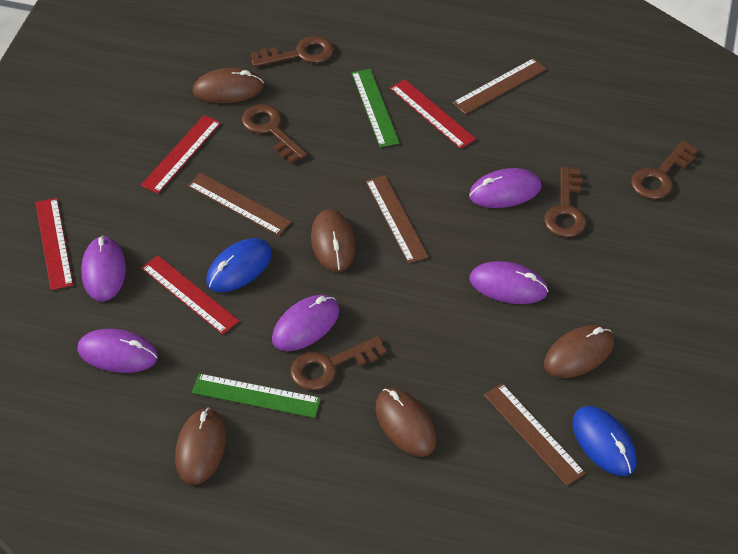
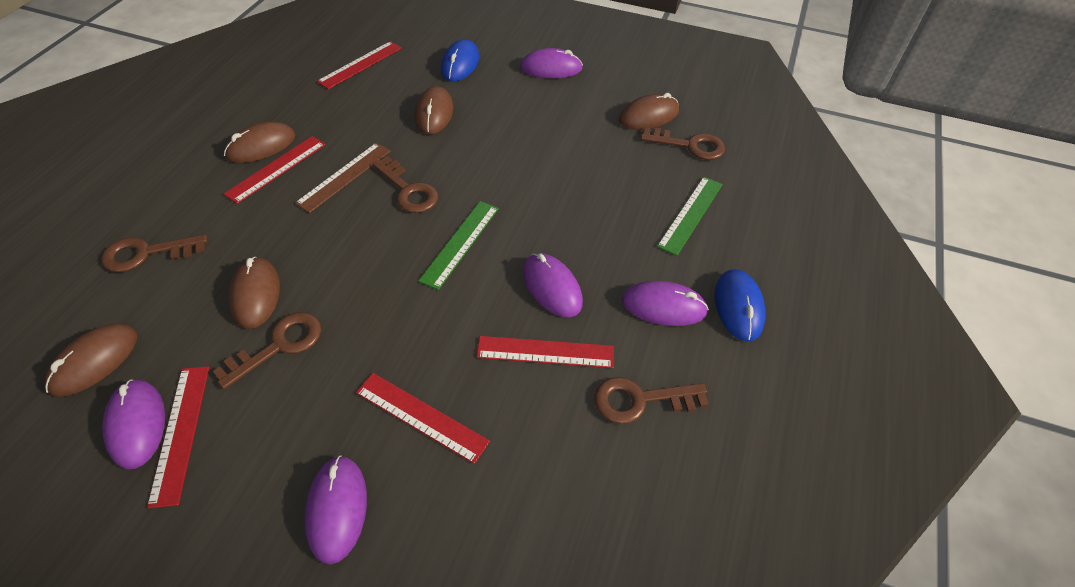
brown ruler: [188,173,291,236] [366,175,429,264] [453,58,547,114] [484,383,586,486] = 4 -> [295,143,391,213] = 1
red ruler: [36,198,73,290] [141,115,221,194] [141,255,239,335] [390,79,476,149] = 4 -> [147,366,209,508] [224,136,326,204] [317,41,402,89] [356,373,490,464] [477,336,614,368] = 5

